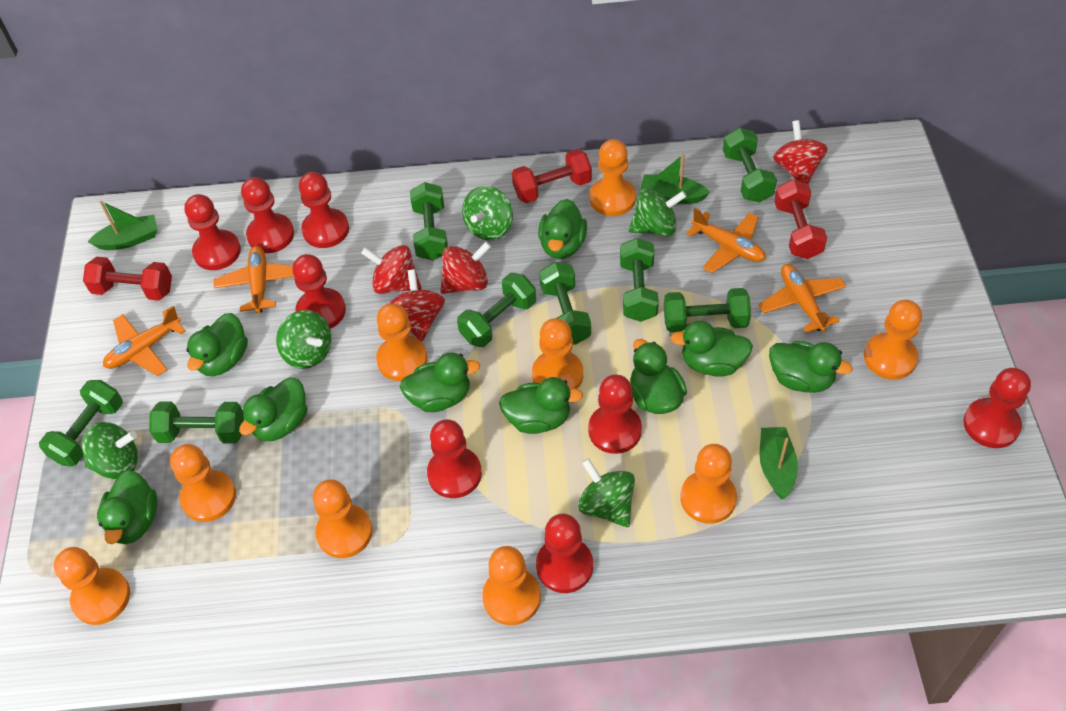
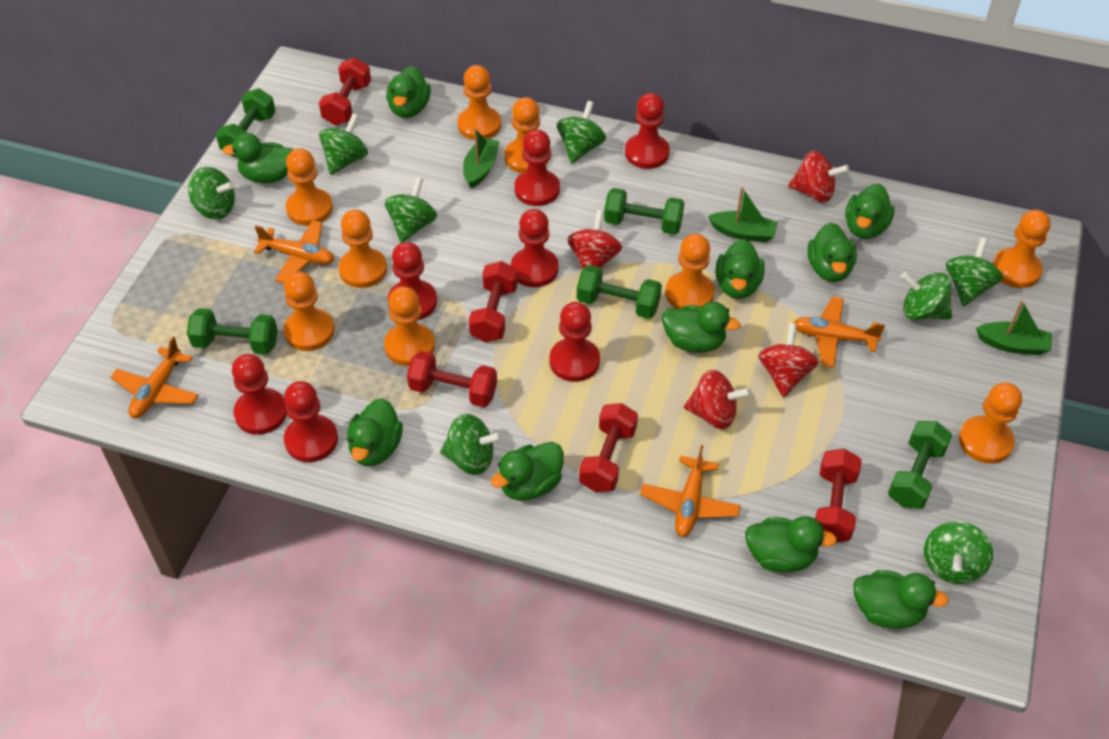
green duck: [97,470,158,544] [186,313,248,376] [239,377,308,441] [400,352,480,412] [499,377,583,434] [538,199,587,259] [630,339,687,414] [670,320,753,377] [769,341,853,393] = 9 -> [222,133,294,183] [347,398,403,466] [386,66,431,118] [491,442,564,501] [662,302,741,353] [716,239,765,299] [745,516,837,573] [808,222,857,282] [845,184,895,239] [853,570,949,629] = 10
green dumbbell: [39,380,123,466] [149,401,244,443] [410,182,448,260] [457,273,536,347] [539,262,591,345] [620,238,659,322] [664,288,751,332] [723,128,777,203] = 8 -> [187,308,278,355] [216,89,276,157] [577,265,662,319] [604,188,685,235] [888,421,952,509] = 5
green spinning top: [82,422,138,479] [276,310,332,369] [462,186,513,240] [578,458,635,527] [629,188,687,237] = 5 -> [188,167,235,219] [319,113,368,175] [385,177,437,243] [440,414,503,475] [557,101,606,164] [901,272,952,320] [924,521,993,584] [946,238,1003,306] = 8
red dumbbell: [83,257,172,301] [512,149,592,203] [774,179,827,259] = 3 -> [319,58,371,125] [407,351,497,407] [469,261,518,342] [579,403,638,492] [815,449,862,542] = 5
red pawn: [184,194,241,270] [241,177,294,253] [292,254,346,329] [299,172,349,248] [427,419,482,498] [536,514,593,593] [588,374,642,454] [963,368,1031,448] = 8 -> [232,354,287,435] [284,381,338,462] [388,242,437,320] [511,209,558,287] [514,129,560,206] [549,302,600,382] [625,93,670,169] = 7

